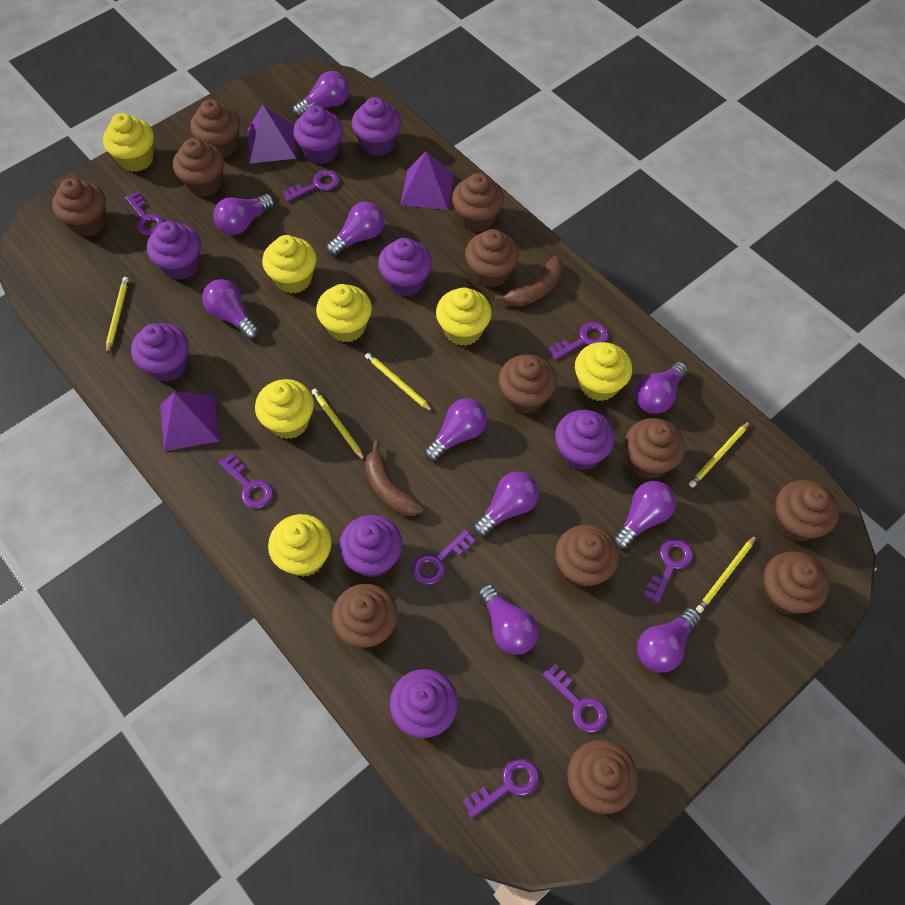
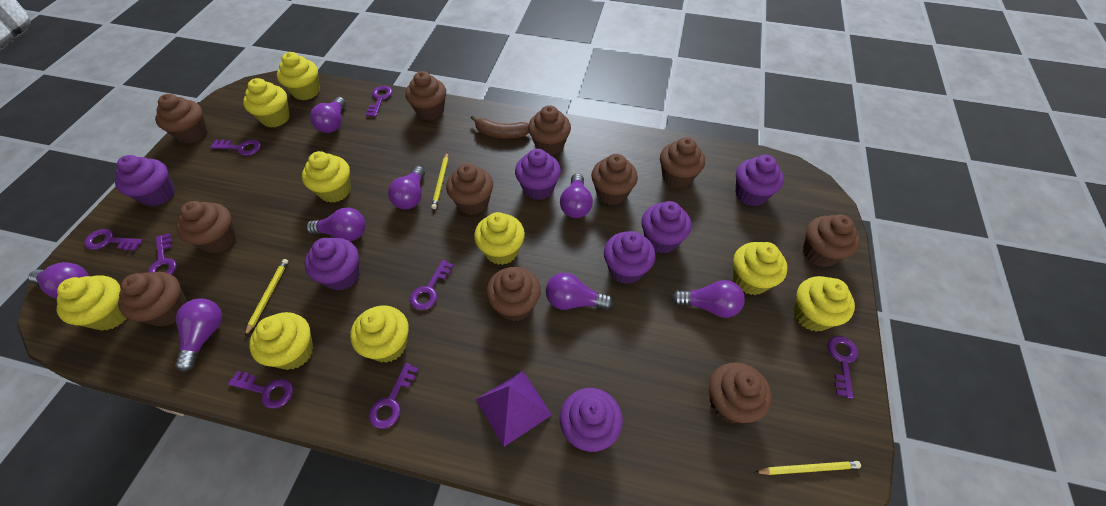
brown banana: [365,441,424,516] [495,256,563,306] = 2 -> [471,115,529,139] = 1
brown cupcake: [52,178,107,237] [173,138,224,197] [190,99,240,157] [332,584,398,648] [452,173,504,232] [465,229,519,288] [499,354,557,414] [555,525,619,588] [567,740,638,814] [625,418,685,478] [763,551,829,615] [775,480,839,542] = 12 -> [118,272,188,327] [155,94,208,144] [176,201,237,253] [405,71,446,120] [446,163,493,215] [487,267,541,322] [528,105,571,155] [591,154,638,205] [660,137,705,188] [709,362,772,423] [803,215,860,267] = 11
purple cupcake: [131,323,189,382] [147,221,201,280] [293,105,343,164] [339,515,403,577] [352,97,401,156] [378,238,432,296] [390,669,458,738] [555,410,615,470] = 8 -> [115,155,175,206] [304,238,360,291] [515,149,561,200] [560,388,623,452] [604,231,656,284] [641,201,691,253] [736,155,784,206] = 7
purple light bulb: [202,279,259,339] [213,194,274,235] [293,71,349,118] [326,202,384,256] [424,398,487,461] [473,471,539,536] [478,584,539,655] [613,481,676,549] [635,362,688,414] [637,608,701,673] = 10 -> [28,262,89,298] [175,298,222,372] [306,208,366,241] [310,97,346,133] [388,166,425,209] [546,273,613,310] [560,173,593,218] [671,280,745,318] = 8
purple pyramid: [160,392,219,451] [248,105,296,163] [400,151,454,210] = 3 -> [476,371,552,447] = 1
yellow cupcake: [103,113,154,172] [255,379,314,439] [262,235,317,294] [268,514,332,577] [316,284,372,343] [436,288,492,346] [575,342,632,401] = 7 -> [57,275,127,331] [243,78,290,128] [249,312,313,370] [277,52,320,100] [302,151,351,203] [350,305,409,363] [474,212,525,265] [733,242,788,295] [794,276,855,332] = 9
yellow pencil: [106,277,129,354] [311,389,365,461] [365,352,433,412] [689,421,750,488] [696,535,757,613] = 5 -> [245,259,288,336] [431,152,448,209] [755,461,861,475] = 3

